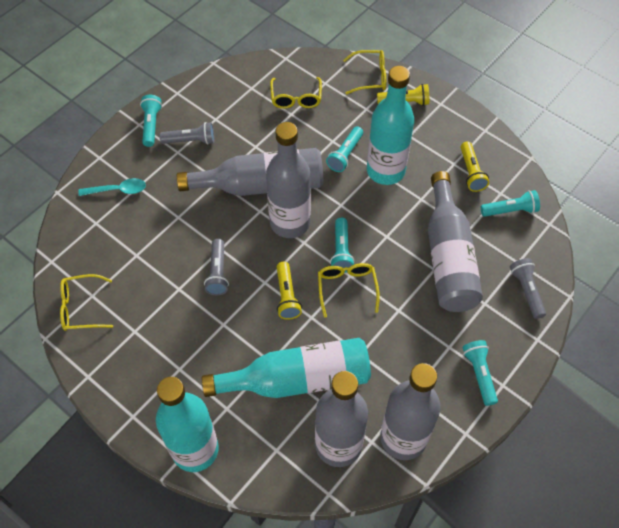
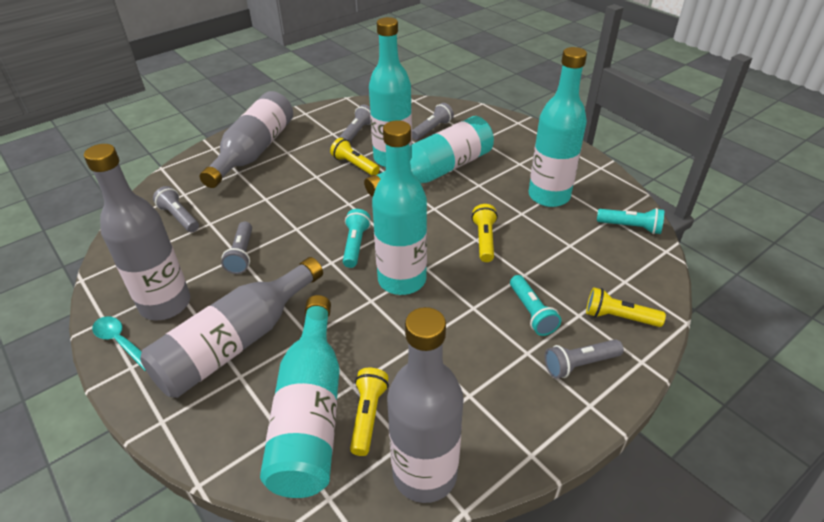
grey bottle: [177,148,323,196] [266,122,311,238] [315,371,368,467] [380,363,440,460] [428,171,483,312] = 5 -> [84,144,190,320] [140,257,323,398] [200,91,293,188] [387,307,464,503] = 4
grey flashlight: [160,122,215,145] [204,239,229,295] [510,258,546,319] = 3 -> [153,186,199,232] [221,221,252,274] [339,105,371,142] [412,103,454,140] [544,339,624,379] = 5
turquoise bottle: [156,377,219,472] [202,338,371,398] [367,66,414,185] = 3 -> [260,295,340,498] [364,116,494,197] [369,17,412,167] [372,120,427,295] [529,47,587,207] = 5
turquoise flashlight: [140,95,162,147] [326,126,363,172] [330,218,355,273] [462,340,498,406] [481,190,540,217] = 5 -> [343,209,371,268] [510,275,561,336] [597,208,664,234] = 3
yellow flashlight: [277,262,302,320] [377,84,429,106] [461,141,489,192] = 3 -> [330,138,380,176] [350,368,389,456] [472,204,498,262] [586,287,666,327] = 4
yellow glasses: [60,274,113,331] [270,77,322,109] [318,263,380,318] [343,50,386,95] = 4 -> none = 0

